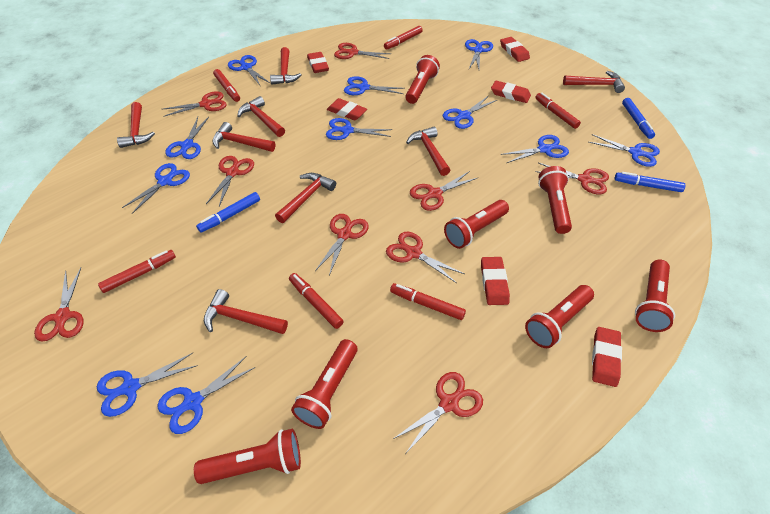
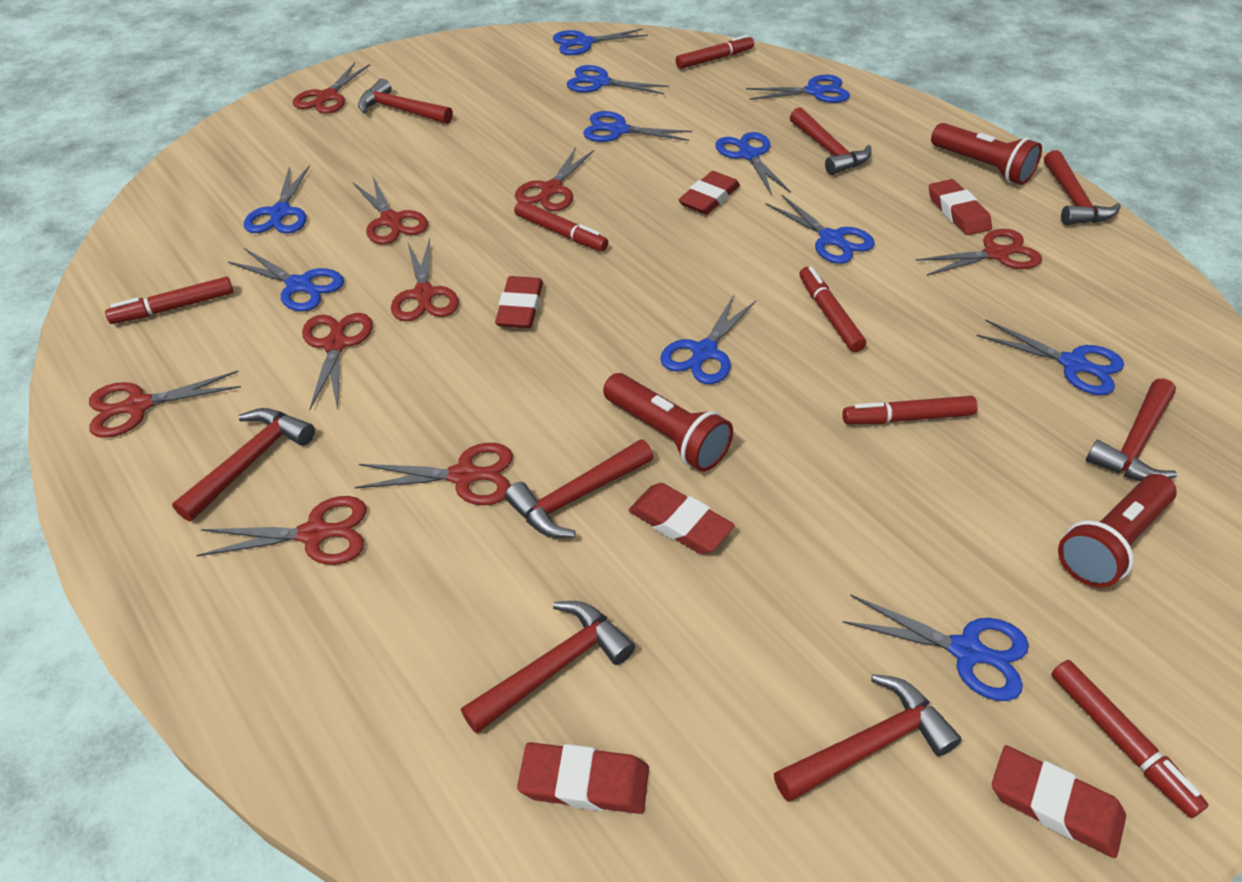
blue marker: [196,192,260,233] [615,172,685,192] [622,98,655,139] = 3 -> none = 0
red flashlight: [194,429,301,484] [291,339,357,429] [405,55,440,104] [444,200,509,249] [525,285,594,348] [538,166,572,234] [635,259,675,332] = 7 -> [603,373,733,472] [931,123,1042,185] [1058,474,1177,588] = 3

